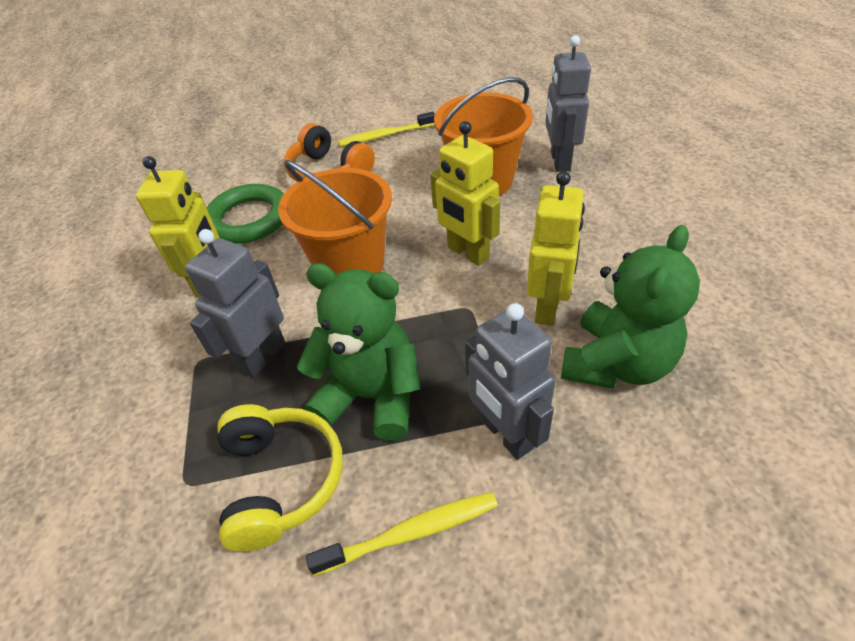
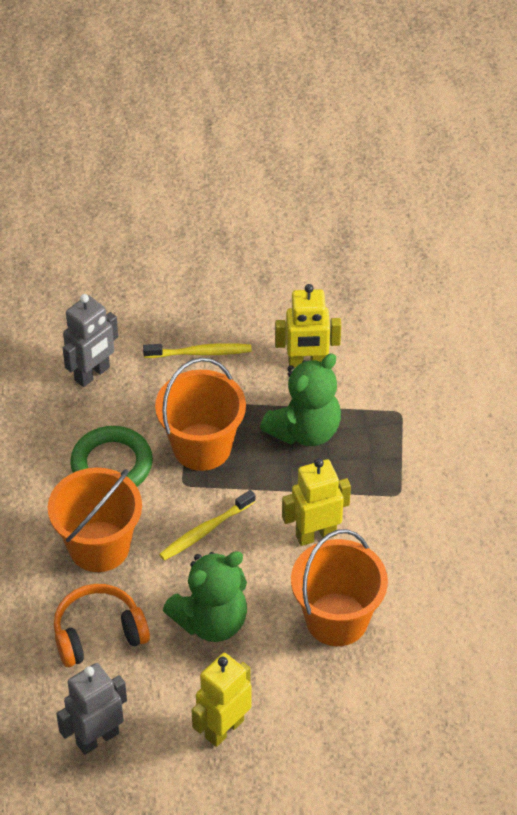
grey robot: [185,229,286,378] [465,303,555,460] [545,35,591,172] = 3 -> [56,663,127,755] [63,294,118,387] = 2
orange bucket: [278,160,392,275] [434,77,533,196] = 2 -> [48,468,142,572] [155,358,246,471] [291,529,388,646] = 3
yellow headphones: [218,404,343,552] = 1 -> none = 0

